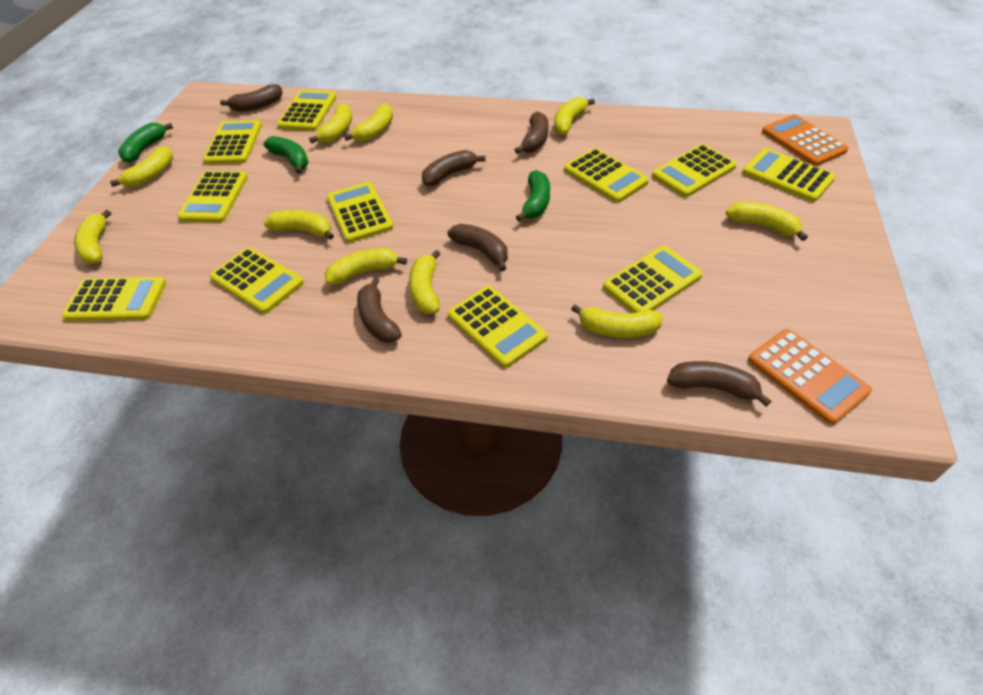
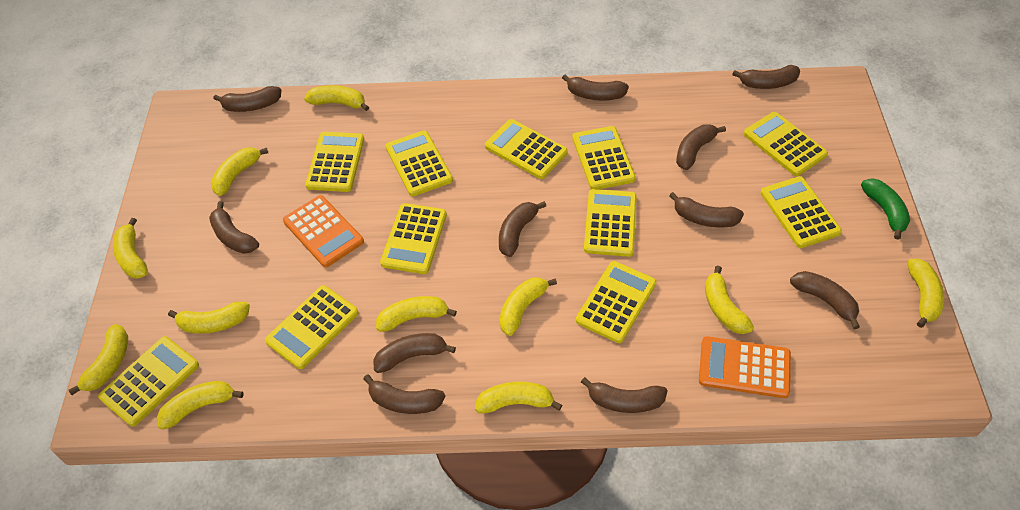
brown banana: [220,84,283,112] [357,277,402,342] [422,150,485,186] [448,224,508,271] [515,111,549,154] [667,361,771,407] = 6 -> [209,201,259,254] [213,86,282,112] [363,374,445,414] [373,333,456,373] [499,201,546,257] [562,75,629,101] [581,377,668,413] [669,192,744,228] [676,124,726,170] [732,65,800,89] [790,271,860,329] = 11
green banana: [118,123,173,163] [263,136,309,174] [516,170,550,221] = 3 -> [861,178,910,240] = 1
yellow banana: [74,210,111,264] [110,146,173,187] [264,210,334,240] [309,104,352,143] [325,248,407,285] [344,104,393,142] [409,250,440,314] [554,97,595,136] [571,304,663,338] [726,202,808,241] = 10 -> [69,324,128,395] [113,218,148,279] [157,381,244,430] [168,302,250,334] [211,147,268,196] [304,85,369,111] [376,296,457,332] [475,381,562,413] [499,277,557,336] [705,265,754,334] [908,259,944,328] = 11

